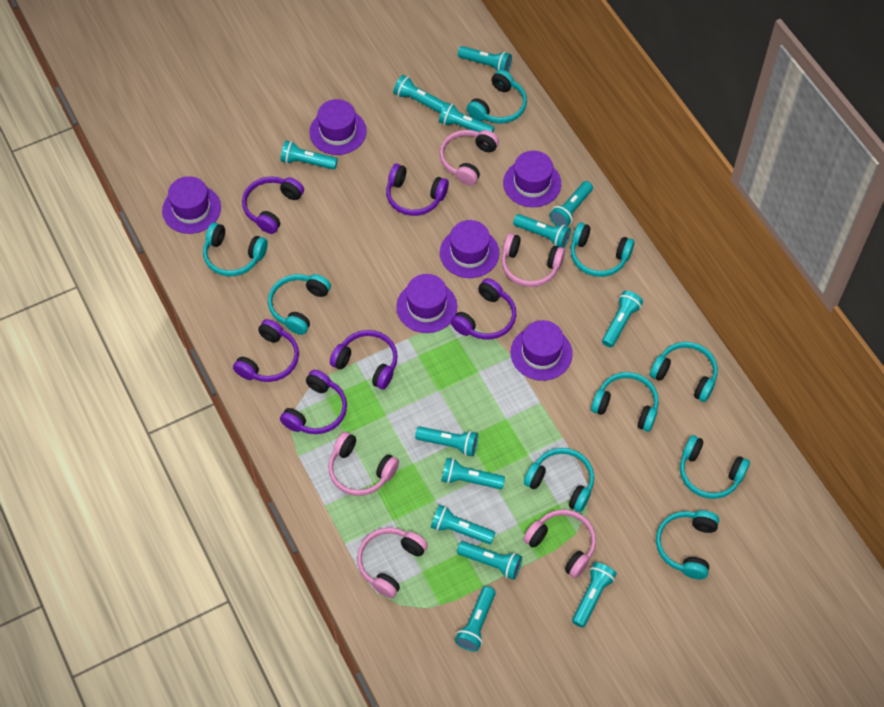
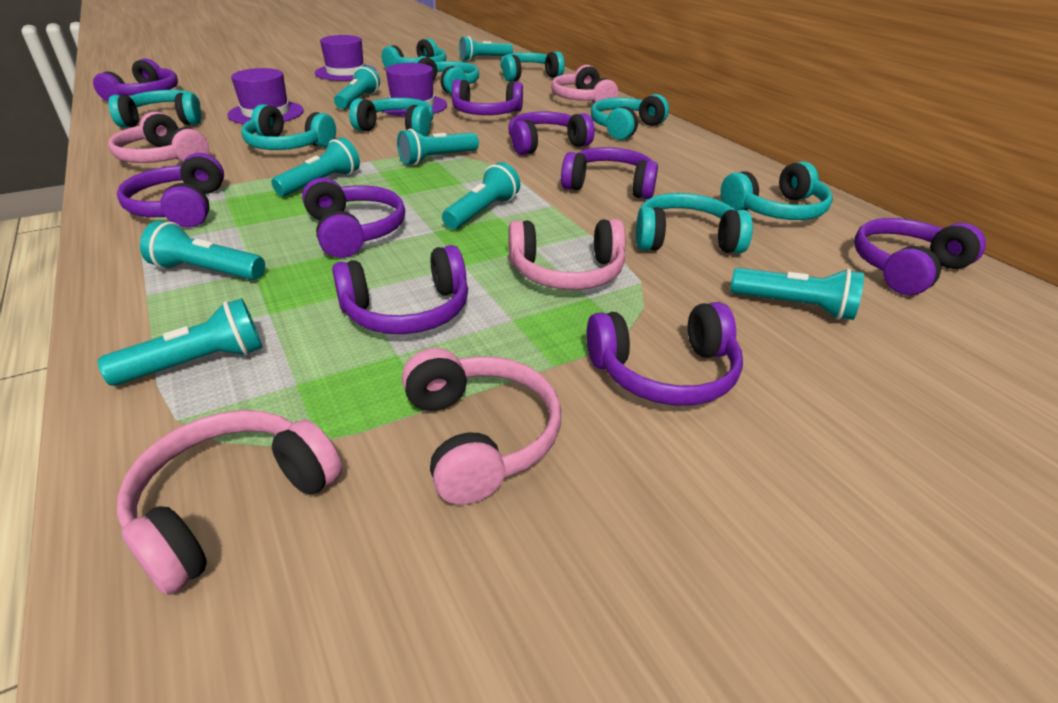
purple hat: [162,176,221,234] [309,99,367,155] [396,274,457,333] [440,220,499,278] [503,151,561,207] [510,320,573,381] = 6 -> [227,68,304,124] [315,35,376,81] [382,63,447,117] = 3
purple headphones: [233,319,299,382] [242,176,304,234] [280,370,347,434] [330,330,398,390] [386,164,449,216] [451,278,516,340] = 6 -> [93,58,178,102] [117,153,224,227] [302,178,405,258] [332,245,468,334] [452,79,523,115] [508,111,595,155] [561,147,658,199] [586,302,743,406] [854,218,986,295] = 9
turquoise flashlight: [281,141,338,170] [393,75,446,114] [415,427,478,457] [431,505,495,544] [439,103,495,132] [441,458,505,489] [455,586,496,651] [457,541,522,580] [458,46,512,72] [513,214,571,248] [549,181,593,226] [572,562,617,628] [602,291,643,348] = 13 -> [98,298,263,386] [140,221,265,280] [271,137,360,196] [334,66,380,109] [397,129,479,165] [442,162,520,229] [459,36,513,61] [730,268,864,320] = 8

